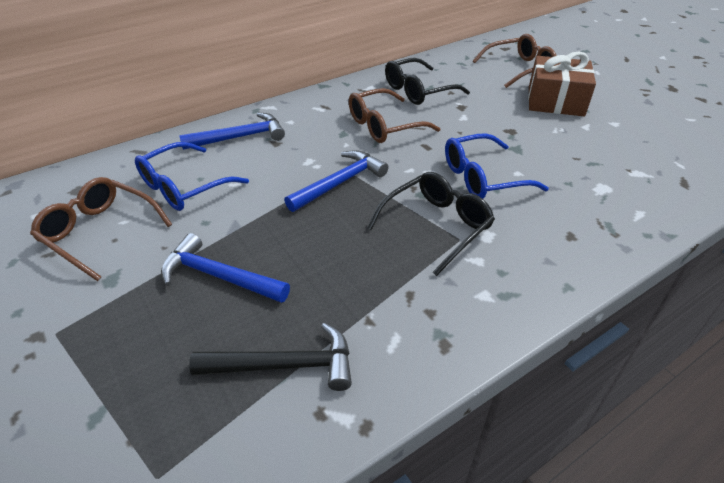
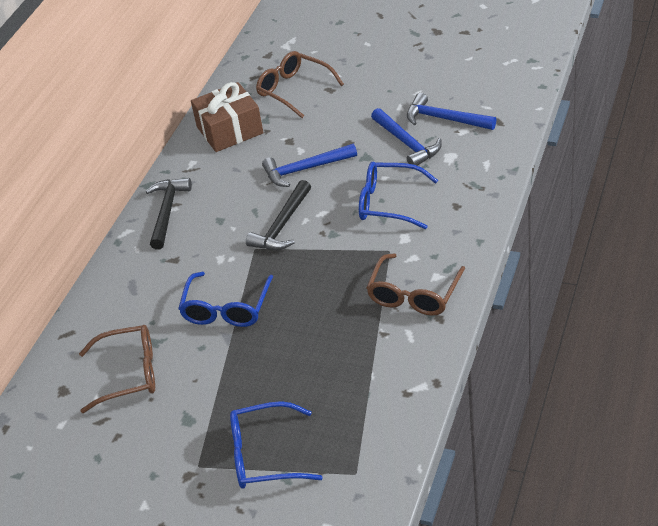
black glasses: [367,172,495,276] [385,58,470,105] = 2 -> none = 0
black hammer: [189,323,352,391] = 1 -> [146,178,192,249] [246,180,311,250] = 2
blue glasses: [135,142,249,211] [445,133,549,199] = 2 -> [178,272,273,327] [230,401,323,489] [359,162,438,229] = 3

